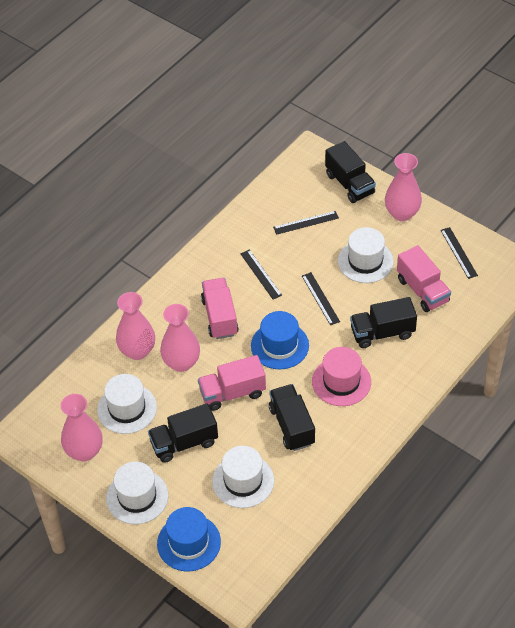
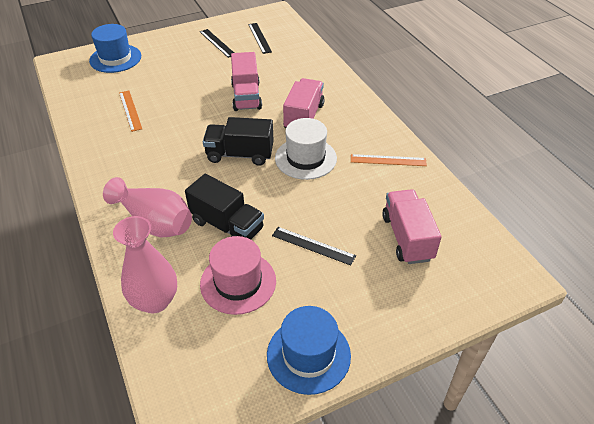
black ruler: [240,250,282,300] [273,211,339,235] [302,272,340,325] [440,227,478,279] = 4 -> [200,29,234,58] [248,23,272,54] [272,227,356,266] = 3
black truck: [148,403,218,463] [269,384,315,451] [325,141,376,203] [350,297,417,348] = 4 -> [185,174,264,239] [203,117,274,166] = 2
orange ruler: none = 0 -> [119,90,142,132] [351,154,427,166] = 2
pink vase: [61,394,102,461] [116,292,155,360] [160,304,200,372] [385,153,422,221] = 4 -> [103,177,192,237] [113,216,177,313] = 2
white hat: [97,374,157,434] [106,461,168,525] [212,446,274,508] [338,227,394,283] = 4 -> [275,118,337,180] = 1

